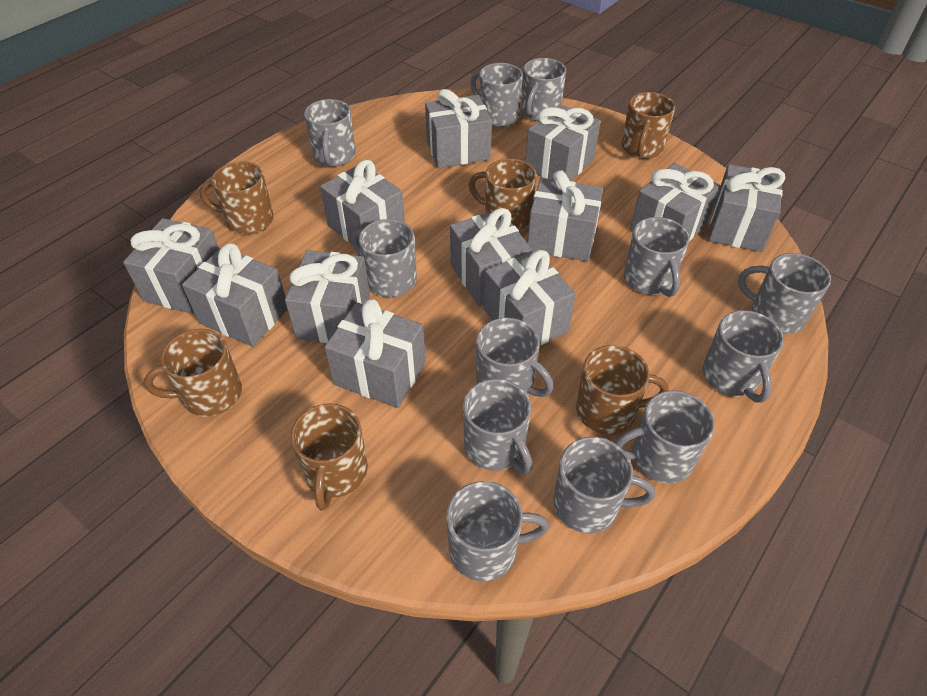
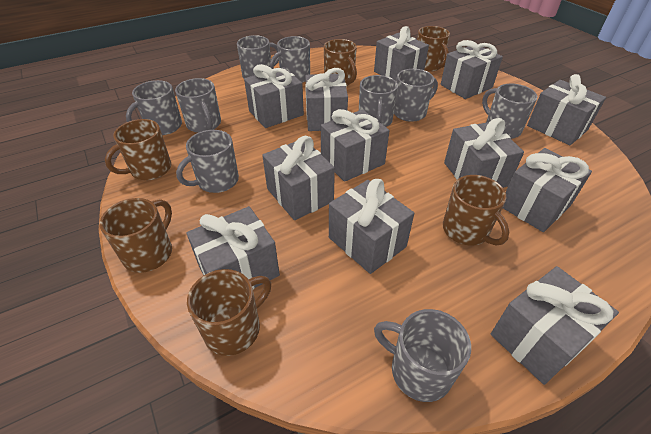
grey mug: [304,99,356,167] [352,219,417,297] [446,481,549,581] [463,379,533,475] [470,63,523,127] [476,318,554,397] [521,58,566,121] [553,437,655,533] [614,390,715,483] [624,217,689,297] [703,310,784,403] [738,253,831,334] = 12 -> [126,80,182,135] [175,78,221,133] [176,130,239,193] [237,35,279,78] [269,36,310,83] [359,75,398,127] [374,309,471,402] [394,69,438,122] [482,84,537,139] = 9

